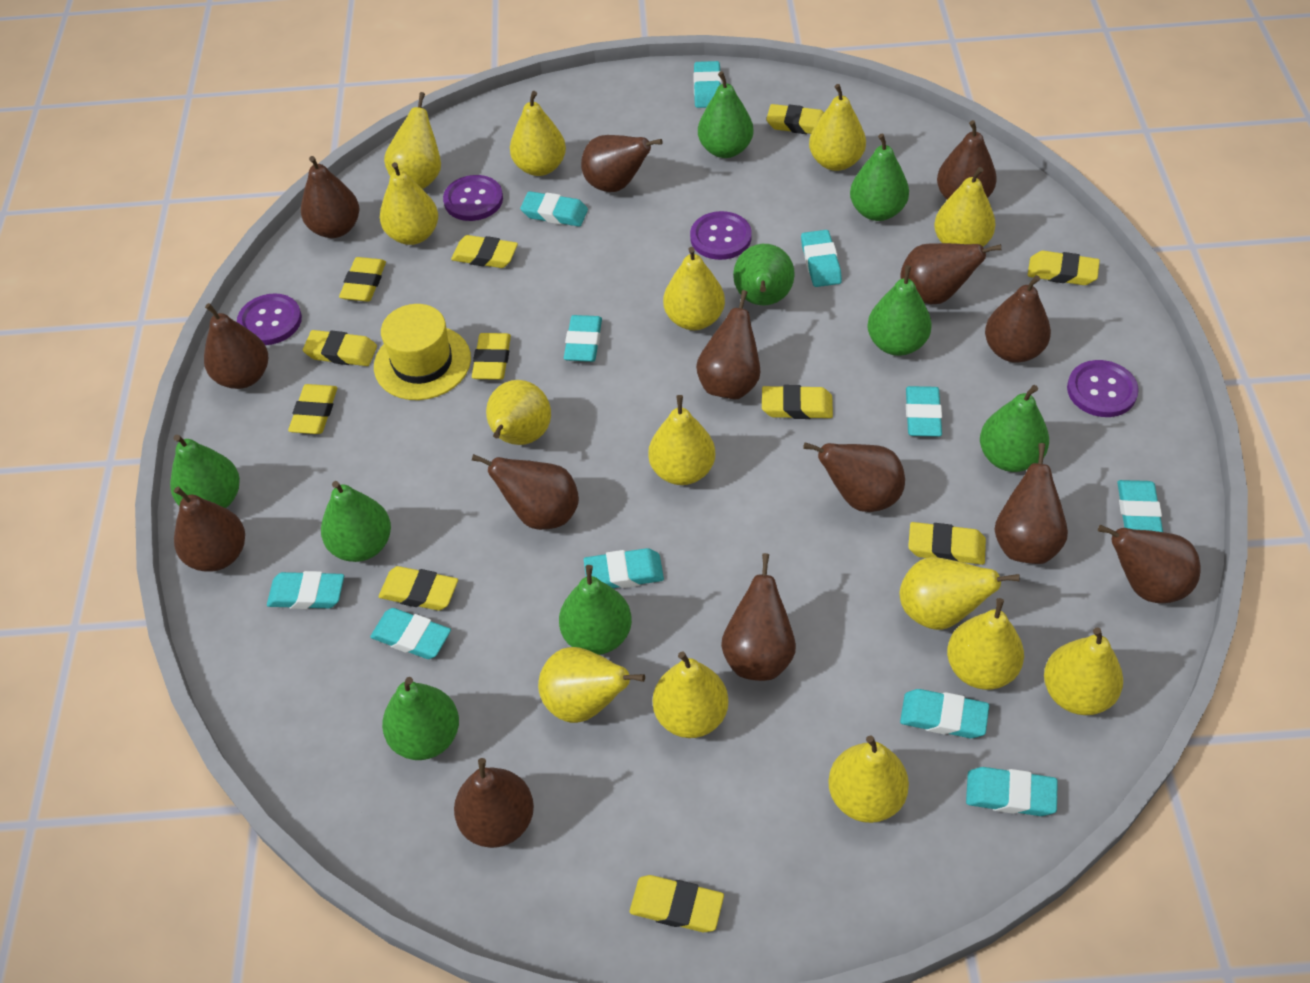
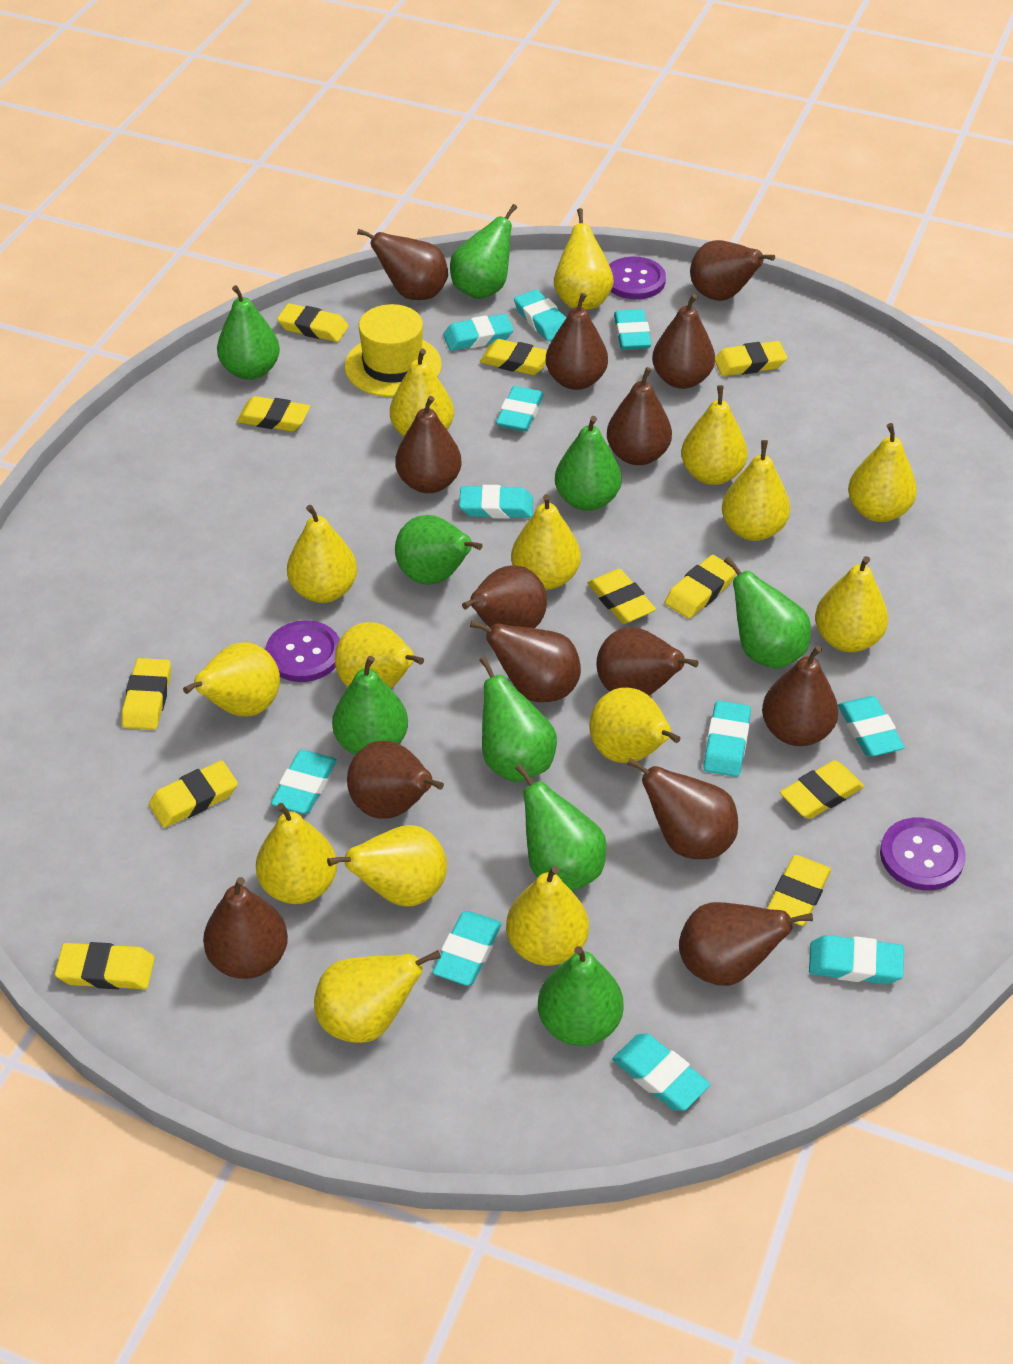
purple button: [237,293,302,345] [443,175,503,221] [690,211,752,260] [1067,360,1139,417] = 4 -> [266,621,340,682] [609,256,666,299] [880,817,966,890] = 3
yellow pear: [380,162,438,245] [384,92,441,189] [486,380,551,445] [510,91,566,176] [538,647,645,723] [648,395,715,485] [653,652,728,738] [663,247,725,330] [809,84,866,171] [828,735,909,823] [900,557,1020,630] [934,167,996,247] [947,598,1024,690] [1044,628,1123,715] = 14 -> [183,642,280,717] [256,803,337,904] [287,505,357,603] [314,950,441,1043] [327,825,447,907] [335,622,424,688] [390,348,454,437] [506,866,589,966] [511,494,581,590] [554,208,614,310] [589,687,681,763] [681,385,748,485] [722,440,790,541] [815,556,888,652] [848,423,917,522] = 15

